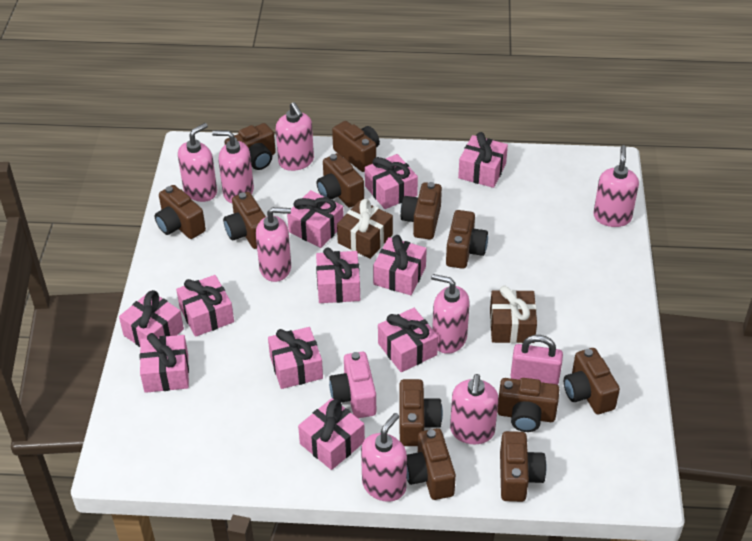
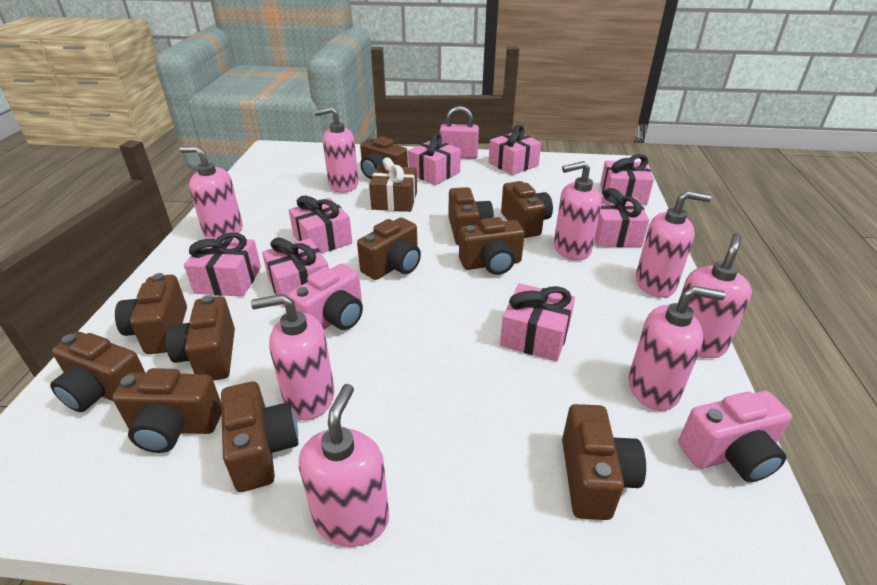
brown camera: [155,185,206,239] [223,192,266,249] [224,123,276,170] [317,153,364,208] [332,121,380,172] [399,379,443,446] [401,182,442,240] [407,428,456,500] [446,210,488,269] [497,378,559,432] [500,431,547,502] [564,348,620,414] = 12 -> [50,332,145,412] [112,368,222,453] [115,273,187,354] [165,295,235,380] [221,381,298,492] [357,218,421,280] [360,136,408,179] [448,187,494,245] [459,217,525,275] [501,181,553,238] [562,404,646,520] = 11
brown gift: [337,199,393,259] [490,286,537,343] = 2 -> [369,157,417,212] = 1
pink camera: [329,352,376,418] = 1 -> [288,263,363,330] [678,391,792,482] = 2
pink gift: [119,290,184,347] [140,333,189,393] [176,275,234,337] [268,327,323,389] [287,190,344,248] [298,398,365,470] [316,247,360,303] [365,154,418,209] [373,235,427,295] [378,308,438,372] [458,132,508,188] = 11 -> [184,232,261,297] [262,237,329,307] [289,196,352,253] [408,133,461,185] [489,125,541,175] [500,283,575,361] [594,188,649,247] [600,154,654,205] = 8

